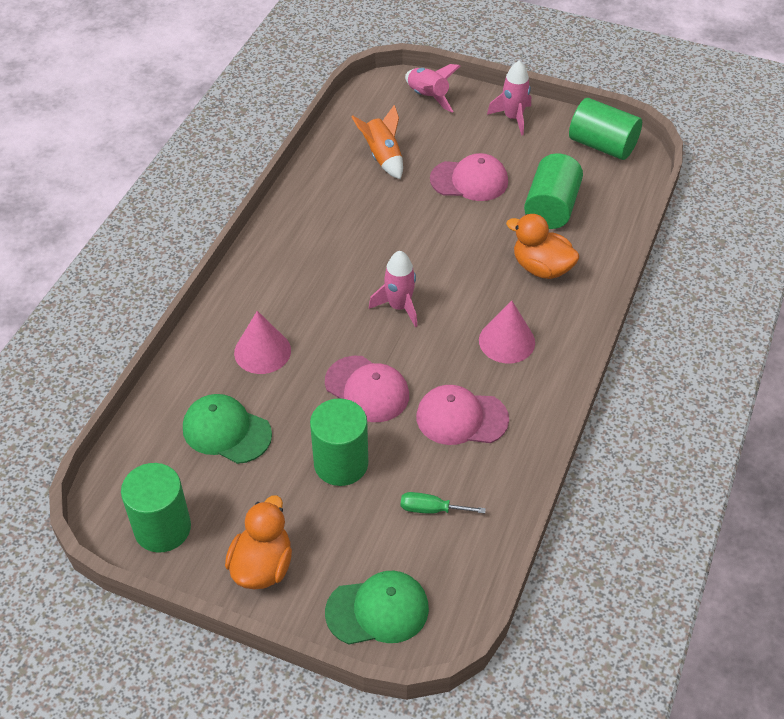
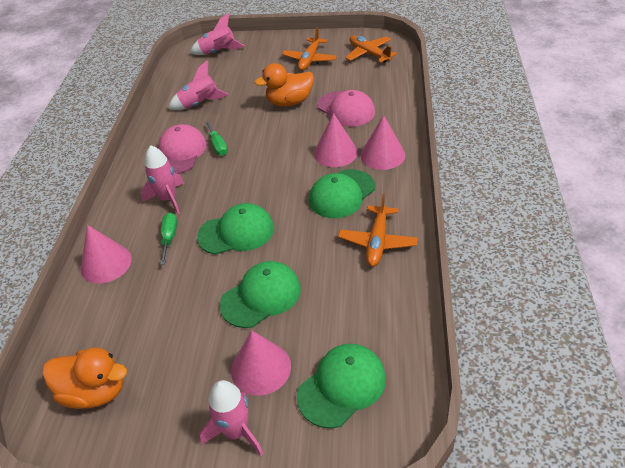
green cap: [183,394,272,464] [325,571,429,645] = 2 -> [197,203,274,255] [220,261,301,328] [297,344,386,429] [309,169,375,218] = 4
green cylinder: [121,463,191,553] [310,398,368,486] [524,153,583,229] [569,98,642,160] = 4 -> none = 0
green screwdriver: [401,492,486,514] = 1 -> [160,213,177,265] [205,121,228,156] = 2
orange plane: none = 0 -> [282,27,337,71] [338,193,418,267] [345,35,397,63] = 3
orange rocket: [351,105,403,180] = 1 -> none = 0
pink cap: [325,356,409,422] [416,385,509,445] [430,153,508,201] = 3 -> [158,124,207,174] [317,90,375,127] = 2
pink cone: [234,311,291,374] [479,301,535,363] = 2 -> [80,225,132,284] [231,330,291,396] [314,113,358,167] [361,115,405,170] = 4
pink rocket: [369,251,417,327] [405,64,460,113] [487,61,531,136] = 3 -> [141,145,184,214] [168,60,229,110] [190,13,245,55] [200,380,263,455] = 4

